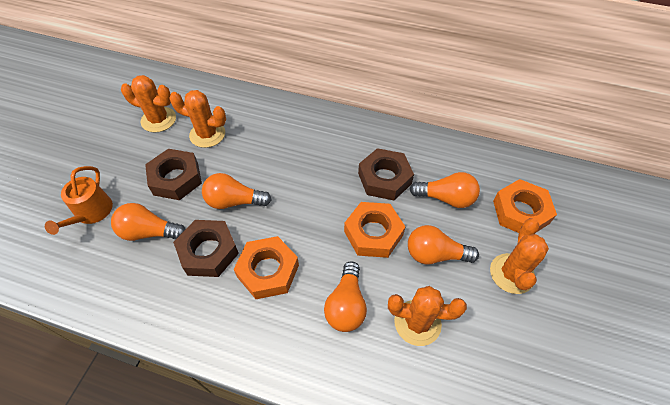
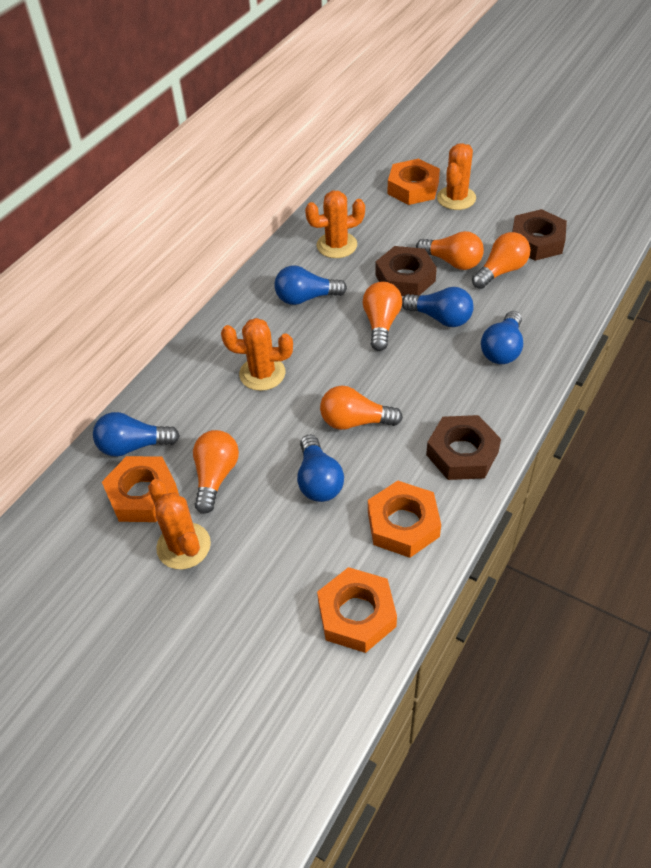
blue light bulb: none = 0 -> [93,412,180,457] [274,266,347,305] [297,435,344,502] [402,287,474,327] [481,311,523,364] = 5
orange nut: [234,236,299,299] [344,202,405,258] [493,179,557,233] = 3 -> [102,456,179,522] [317,567,397,653] [368,481,441,558] [388,159,440,205] = 4
orange watering can: [45,166,113,235] = 1 -> none = 0

